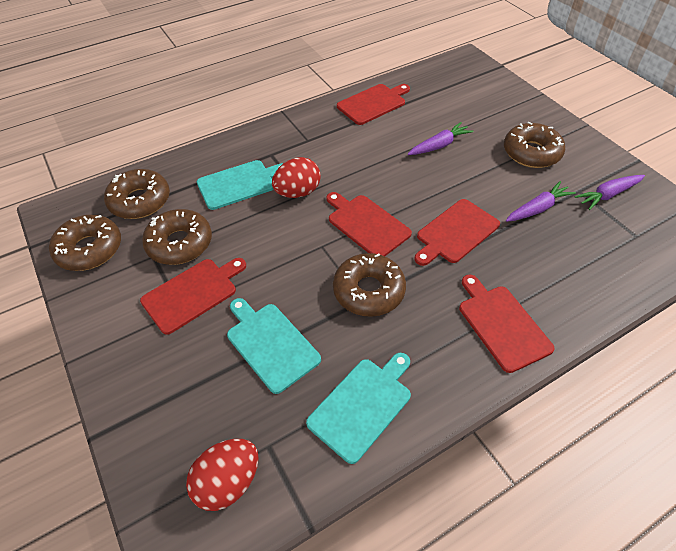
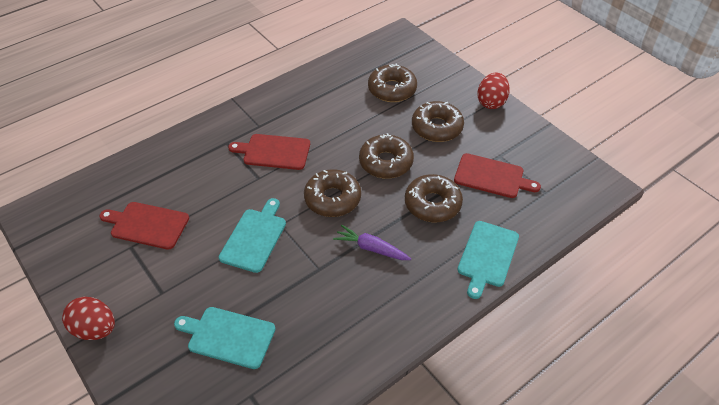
purple carrot: [408,122,474,155] [506,181,576,222] [574,175,645,210] = 3 -> [333,225,411,260] = 1
red cutting board: [140,258,246,335] [326,192,412,256] [337,84,410,125] [414,199,500,266] [459,275,555,373] = 5 -> [99,202,189,250] [228,134,310,170] [454,153,541,198] = 3

